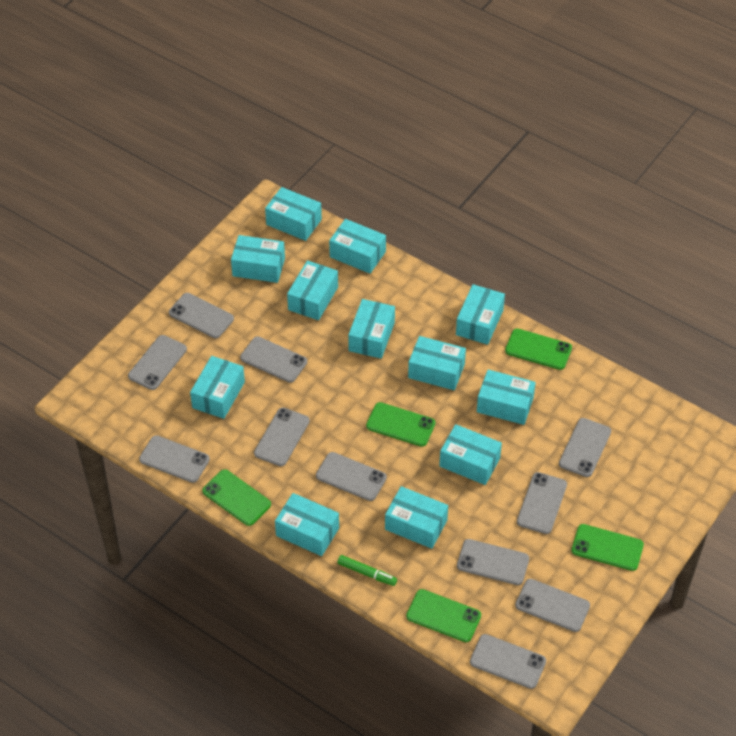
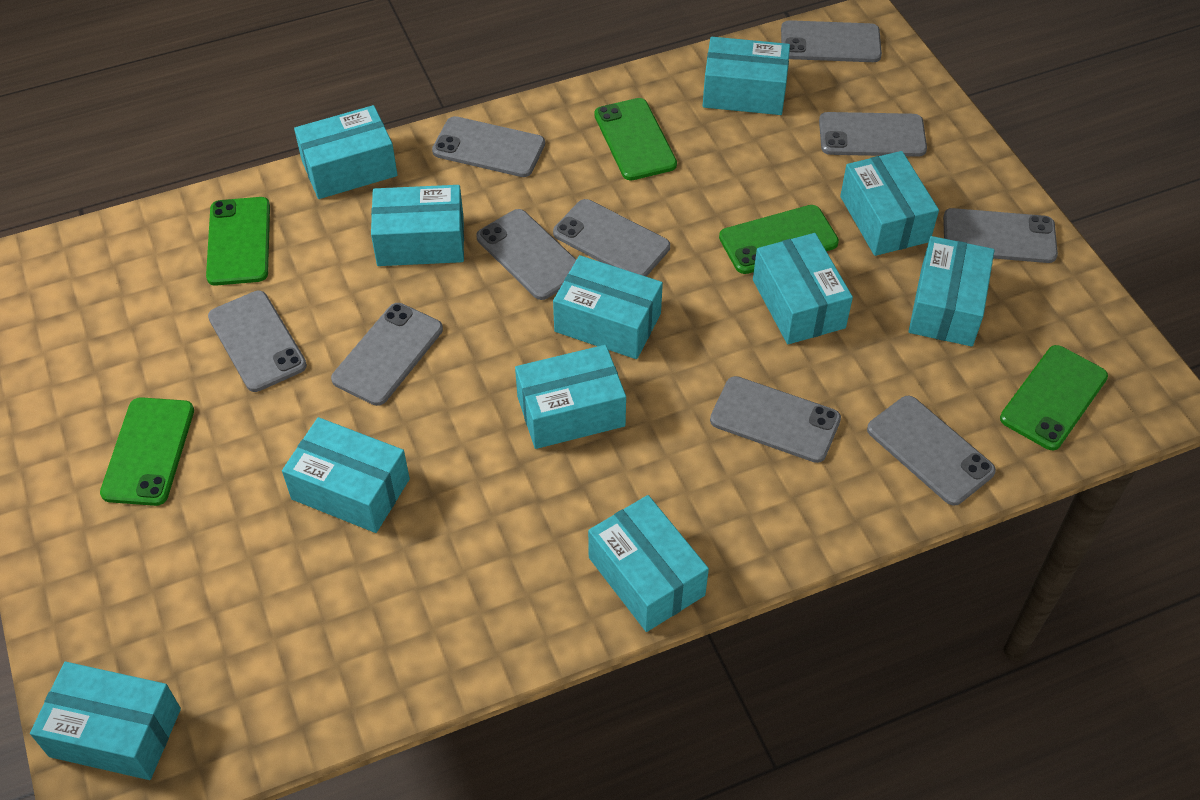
green marker: [337,555,397,586] = 1 -> none = 0
grey phone: [128,335,187,390] [139,435,210,483] [169,293,234,338] [240,337,307,383] [254,408,310,466] [316,452,387,501] [457,539,529,585] [470,634,546,689] [515,579,590,632] [517,472,567,534] [559,418,611,477] = 11 -> [208,291,307,392] [331,303,443,406] [432,116,545,177] [476,209,577,300] [553,199,670,277] [710,376,841,463] [781,20,882,62] [819,112,927,157] [867,396,996,506] [943,208,1058,263] = 10
turquoise box: [190,356,245,419] [231,235,285,283] [265,187,322,241] [275,493,339,556] [287,260,338,320] [329,219,386,274] [348,299,395,359] [385,486,448,549] [408,336,466,390] [439,424,502,485] [456,284,505,345] [477,370,536,425] = 12 -> [30,662,181,780] [282,417,410,533] [294,105,398,199] [371,185,464,266] [515,345,626,449] [553,255,663,359] [588,495,709,632] [703,37,790,115] [753,233,853,344] [840,151,939,256] [909,236,995,347] = 11

